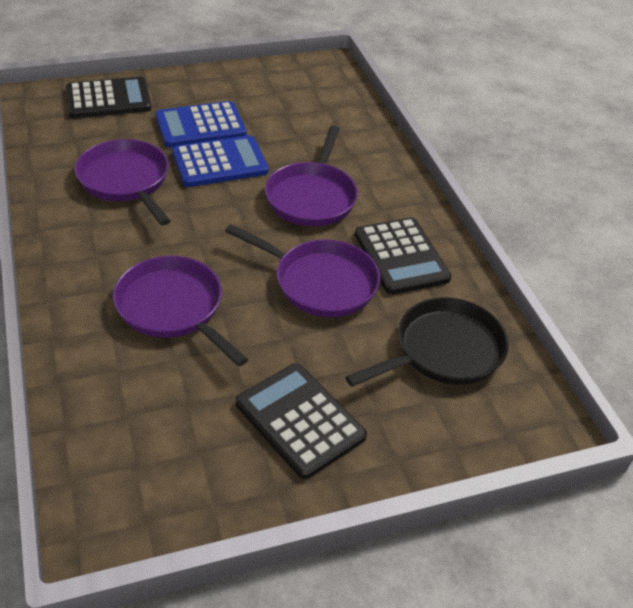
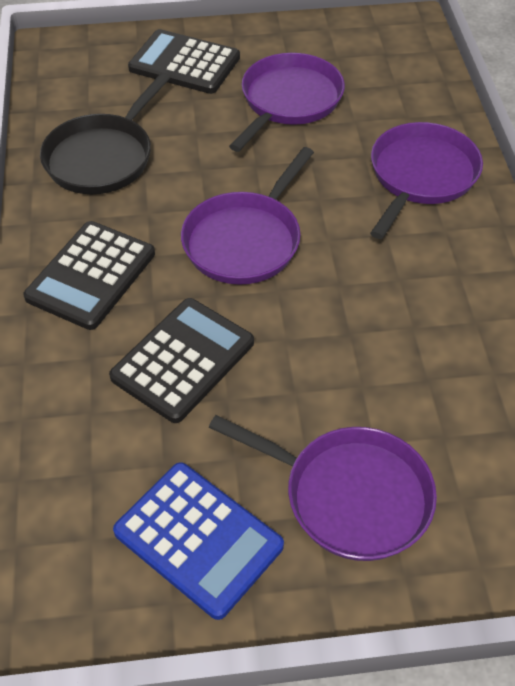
blue calculator: [155,101,246,148] [172,135,269,187] = 2 -> [113,462,284,620] = 1

